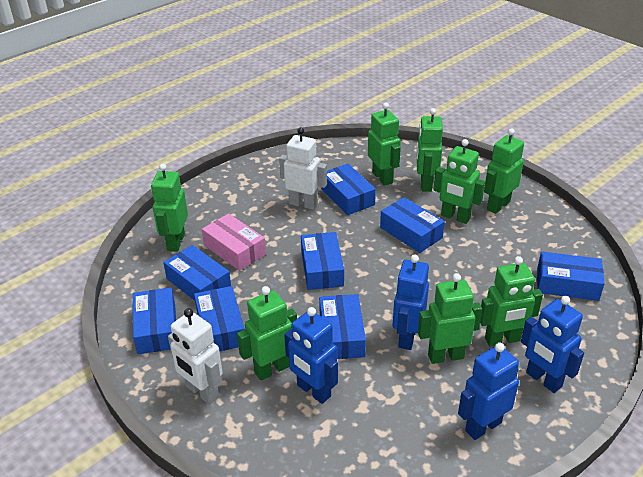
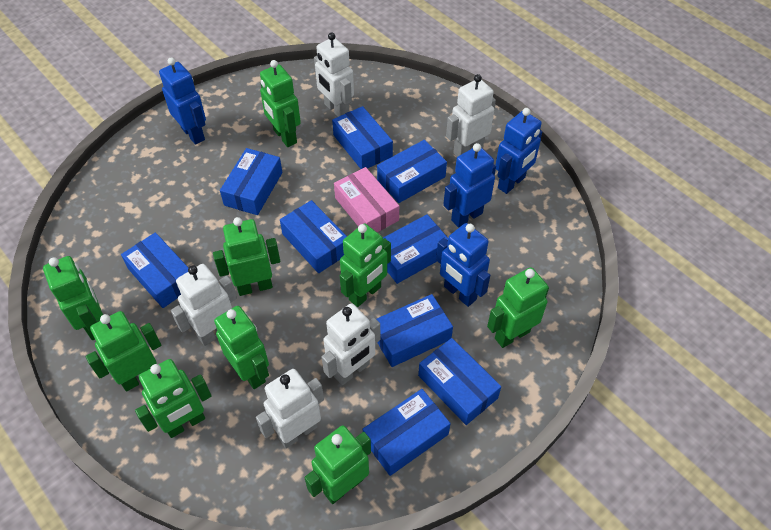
blue box: [133,288,176,354] [163,245,231,301] [194,286,245,352] [301,232,344,290] [319,294,366,359] [321,164,376,215] [380,197,445,253] [537,252,604,301] = 8 -> [121,232,188,308] [220,148,282,215] [280,200,347,273] [332,106,393,169] [363,389,451,476] [376,294,453,367] [377,140,447,203] [383,214,448,284] [418,338,501,425] = 9
green robot: [151,164,188,252] [237,286,297,381] [368,103,401,186] [417,108,443,192] [418,273,482,364] [433,139,485,224] [480,256,543,347] [484,128,524,214] = 8 -> [43,256,103,340] [86,311,161,391] [135,359,211,438] [213,217,280,296] [214,306,269,389] [260,60,301,147] [304,425,371,504] [340,224,391,307] [487,267,549,348] = 9
white robot: [168,308,223,405] [279,127,327,210] = 2 -> [171,264,237,346] [256,369,324,448] [314,32,354,117] [322,303,380,385] [446,74,496,157] = 5

